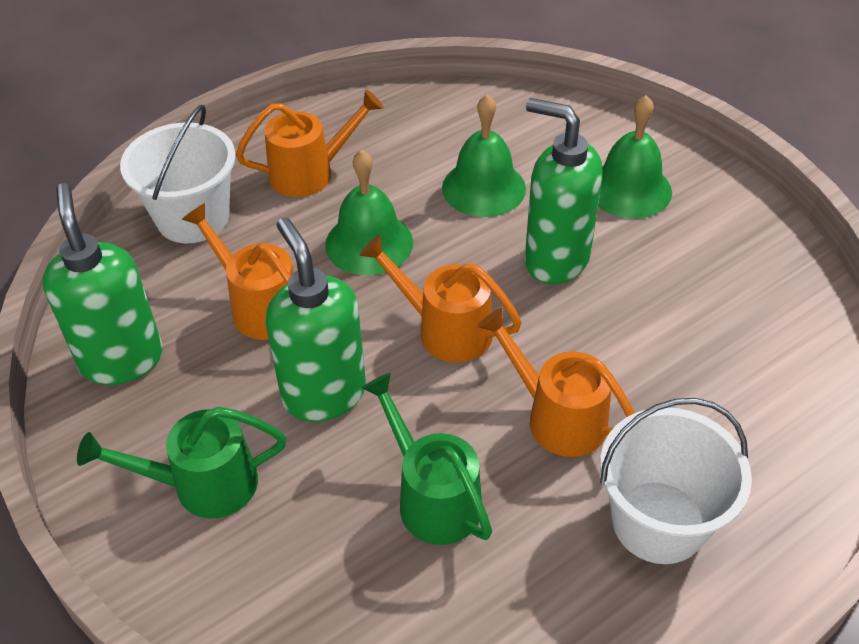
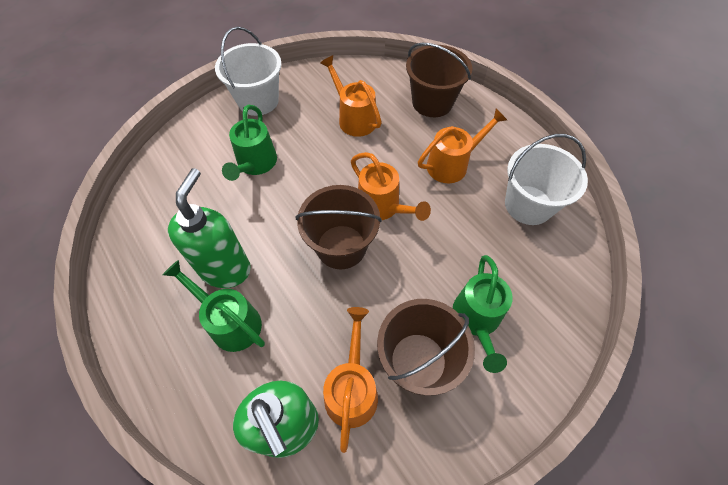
brown bucket: none = 0 -> [295,185,382,269] [377,299,475,396] [406,43,472,117] = 3
green bell: [325,150,413,275] [442,94,526,217] [598,95,672,218] = 3 -> none = 0
green soap dispenser: [43,183,163,385] [266,217,366,422] [525,98,603,284] = 3 -> [168,168,251,288] [233,381,319,458] = 2
green watering can: [77,407,286,519] [362,373,492,545] = 2 -> [163,260,265,352] [222,105,277,181] [453,255,513,373] = 3

